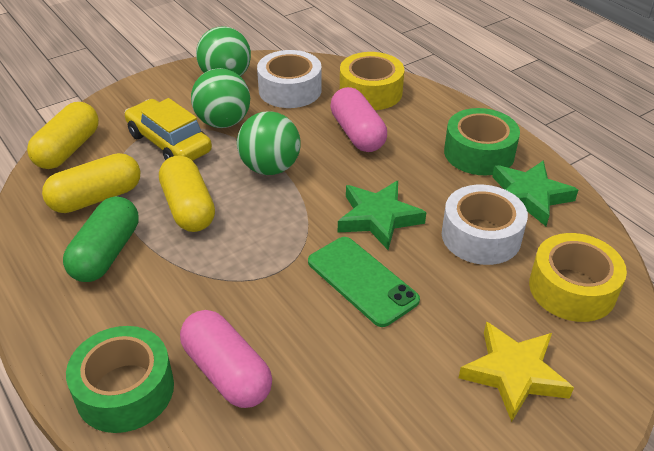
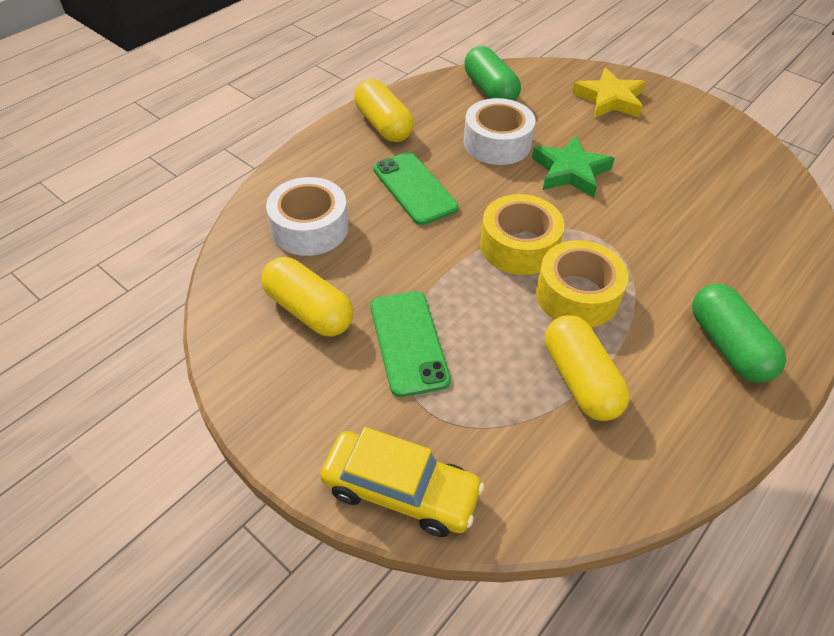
green ball: [191,68,250,128] [196,26,251,77] [237,111,301,175] = 3 -> none = 0
green capsule: [63,196,139,282] = 1 -> [464,46,521,101] [692,284,786,383] = 2
green phone: [308,237,420,327] = 1 -> [370,291,451,397] [373,152,458,225] = 2
green star: [338,181,426,250] [492,160,578,226] = 2 -> [532,136,615,198] = 1
green tape: [66,326,174,433] [444,108,520,175] = 2 -> none = 0
pink capsule: [180,310,272,408] [330,87,387,152] = 2 -> none = 0

